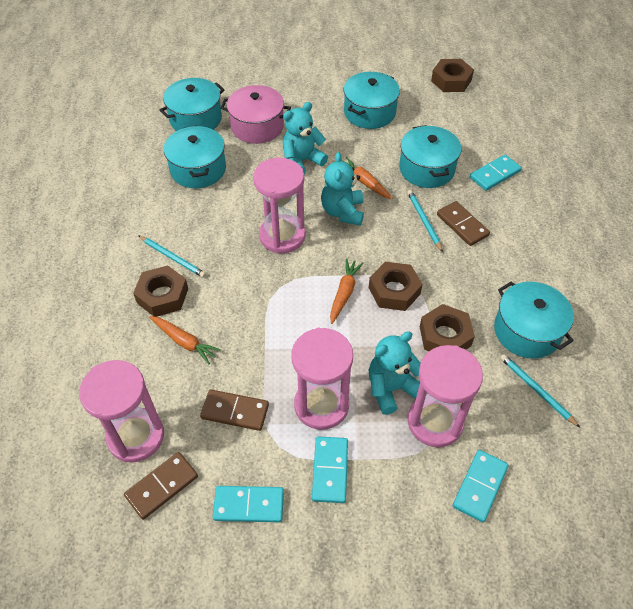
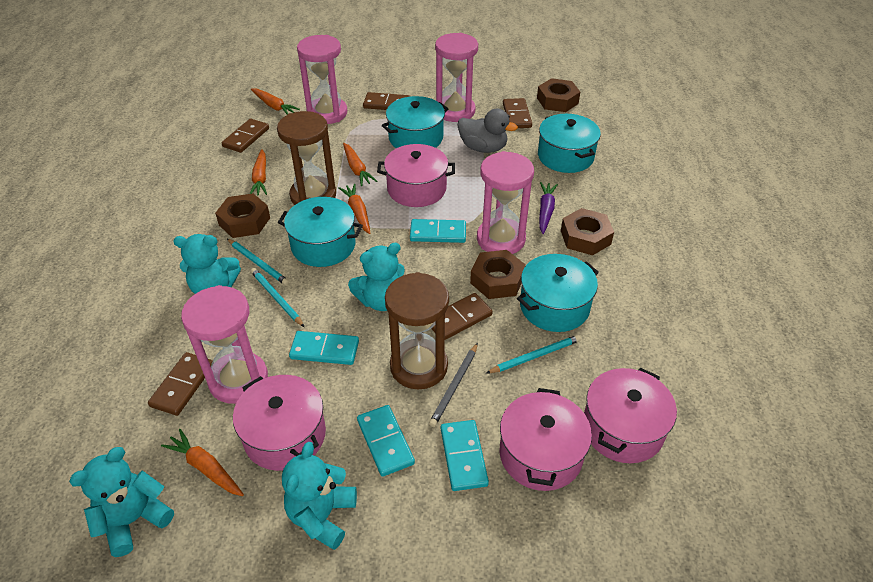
brown domino: [124,452,198,520] [200,390,269,431] [437,201,490,246] = 3 -> [148,352,212,416] [222,119,269,153] [363,92,411,110] [431,293,493,340] [503,98,532,128] = 5
brown hourglass: none = 0 -> [277,111,336,205] [385,272,449,389] = 2
grey duck: none = 0 -> [457,109,518,153] = 1
grey pencil: none = 0 -> [429,343,478,427] = 1
orange carrot: [149,316,221,364] [330,258,364,324] [341,157,393,199] = 3 -> [161,429,244,496] [250,149,267,196] [251,88,300,114] [338,183,370,234] [343,143,377,186] = 5
pink pot: [221,85,291,144] = 1 -> [233,375,326,471] [377,144,455,207] [500,388,592,491] [584,368,677,463] = 4
purple carrot: none = 0 -> [539,182,558,234] = 1
turquoise pot: [160,78,225,131] [164,126,226,188] [344,72,400,129] [399,125,461,188] [494,282,574,359] = 5 -> [278,197,363,267] [382,96,448,148] [517,254,599,332] [538,114,601,173] = 4
turquoise teddy bear: [282,102,328,174] [321,152,364,226] [369,331,421,415] = 3 -> [69,447,174,557] [173,234,241,294] [282,442,357,550] [348,243,405,311] = 4

